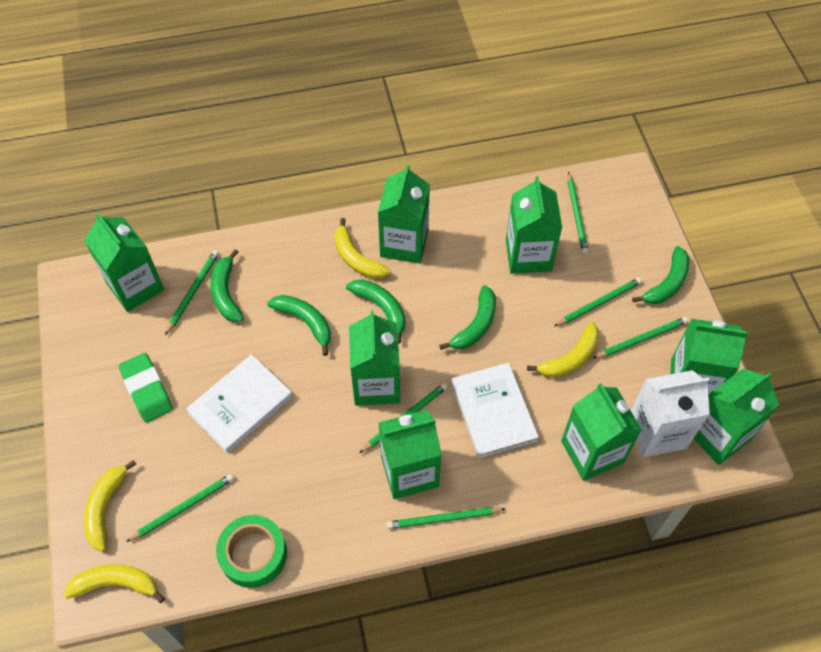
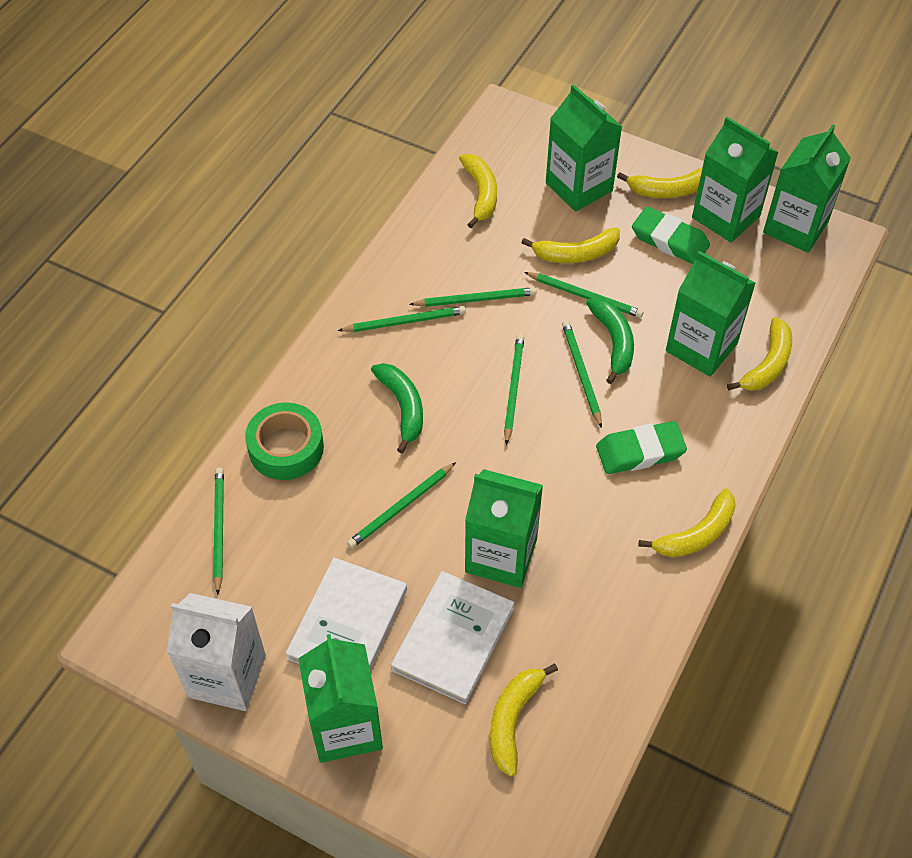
green banana: [211,249,244,322] [267,295,331,356] [346,280,406,344] [439,285,496,350] [632,246,689,304] = 5 -> [371,363,423,453] [586,298,634,384] = 2
green carton: [84,212,164,312] [349,310,400,406] [378,164,430,264] [378,410,442,499] [506,176,562,274] [561,383,642,481] [670,319,748,394] [694,369,779,465] = 8 -> [298,634,383,763] [465,469,543,588] [546,84,622,212] [666,251,756,377] [692,117,779,242] [763,124,851,253] = 6
green eraser: [119,353,173,423] = 1 -> [596,421,687,474] [632,207,710,264] = 2
yellow banana: [64,564,165,603] [84,460,136,552] [334,218,390,279] [527,322,599,377] = 4 -> [459,154,497,228] [490,664,558,777] [521,228,620,263] [617,167,703,198] [638,489,736,557] [727,317,792,391] = 6

